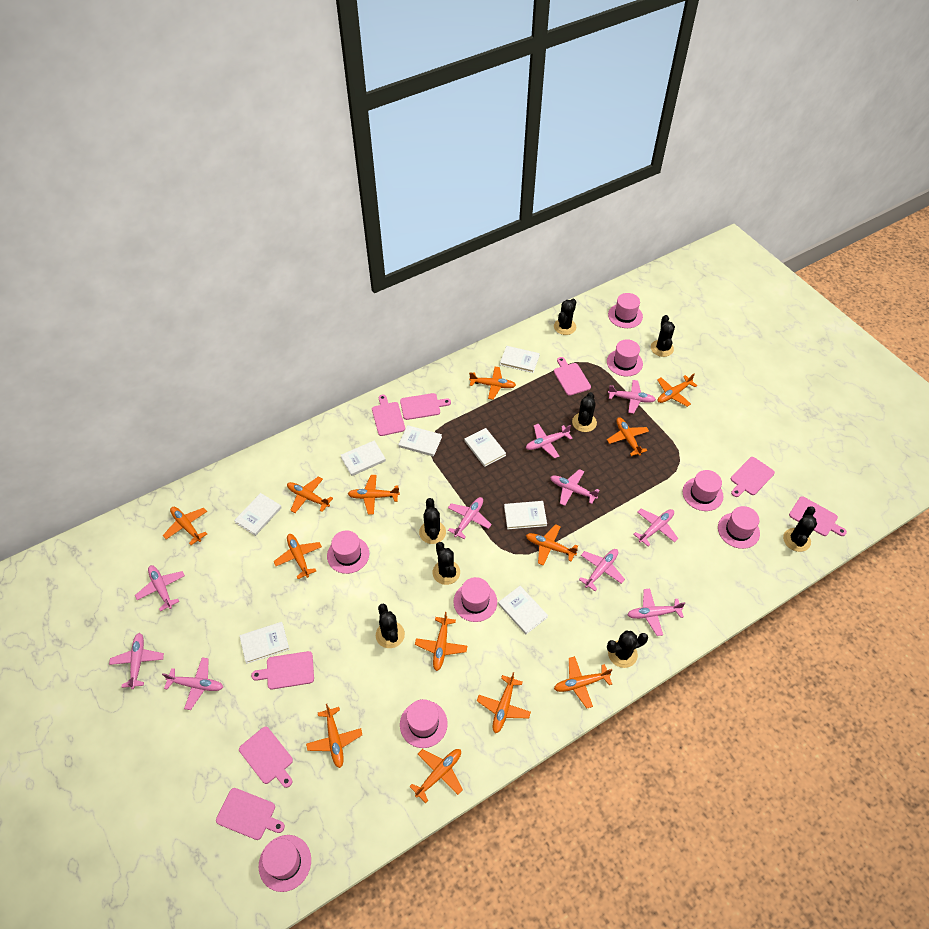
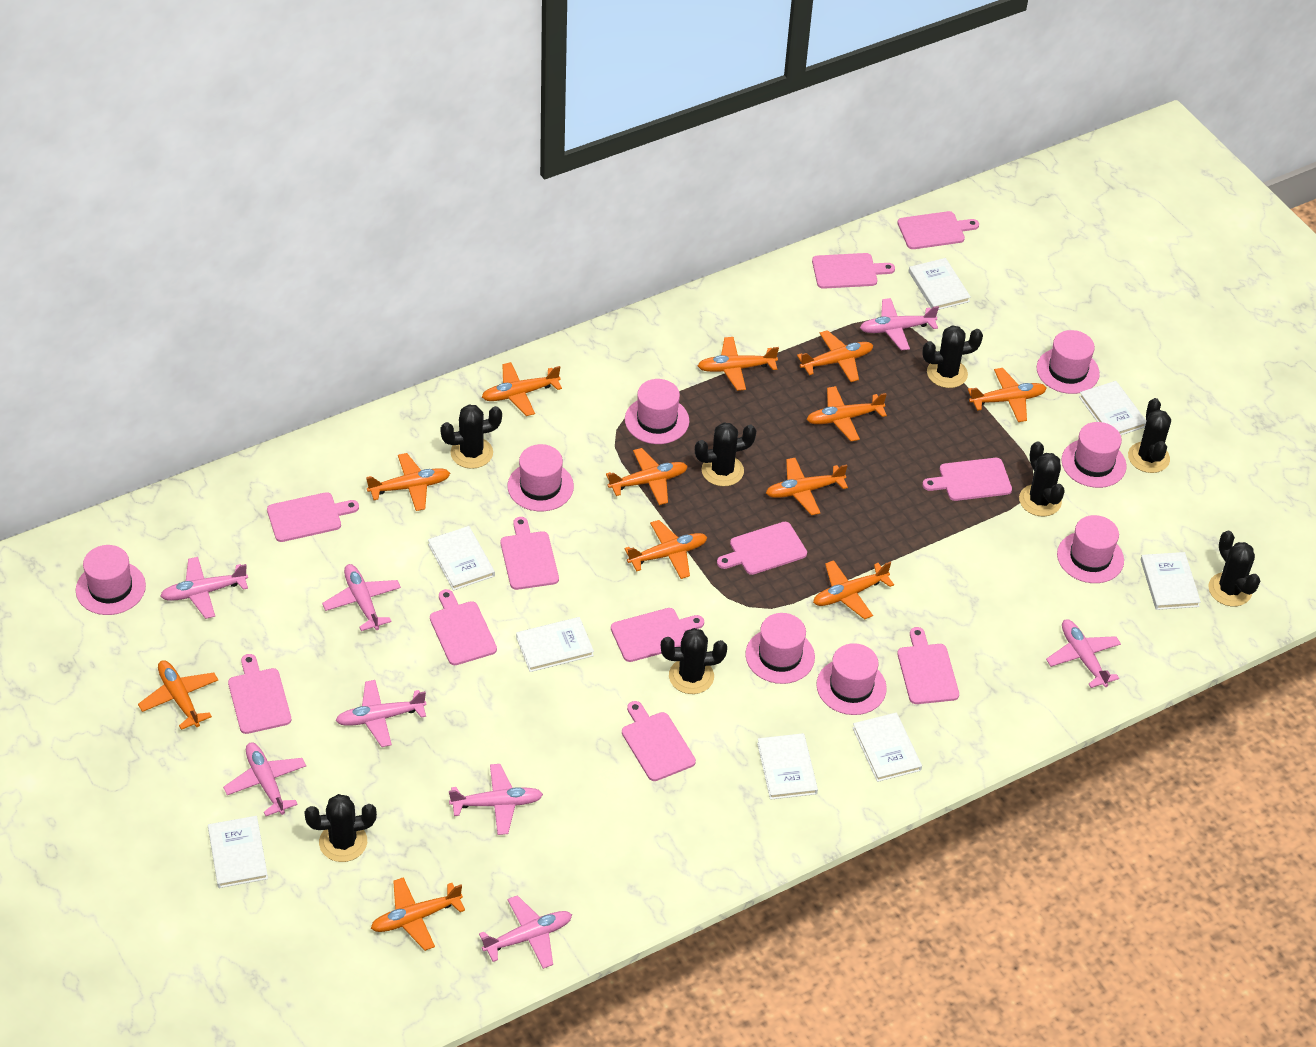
orange plane: [163,507,207,545] [274,534,322,579] [287,477,333,513] [306,704,362,768] [348,475,400,514] [409,749,463,803] [415,612,467,671] [469,367,516,400] [477,672,531,733] [526,524,578,566] [554,656,612,709] [607,417,649,456] [657,374,697,407] = 13 -> [138,660,218,730] [366,453,450,511] [371,877,465,951] [482,362,562,416] [606,448,688,505] [625,520,707,579] [698,337,779,391] [766,458,848,515] [797,330,874,382] [806,386,887,441] [813,560,894,620] [968,368,1047,422] = 12
pink cutting board: [216,788,285,840] [239,727,293,788] [251,651,314,689] [372,394,405,436] [400,393,451,420] [554,357,591,396] [731,457,775,497] [789,496,847,536] = 8 -> [228,654,291,734] [267,492,359,542] [430,589,497,665] [501,517,559,590] [611,608,704,662] [622,701,696,781] [717,522,807,575] [812,253,895,289] [897,211,979,249] [897,627,959,704] [922,458,1012,501] = 11
pink plane: [109,633,164,689] [135,565,185,611] [162,657,223,710] [448,497,492,539] [526,424,572,458] [550,469,599,506] [579,549,625,591] [608,380,656,414] [627,588,685,636] [633,509,678,546] = 10 -> [160,557,248,619] [223,742,306,816] [322,564,401,631] [335,680,426,747] [449,764,543,835] [479,895,572,969] [860,298,939,351] [1046,619,1121,688] = 8

